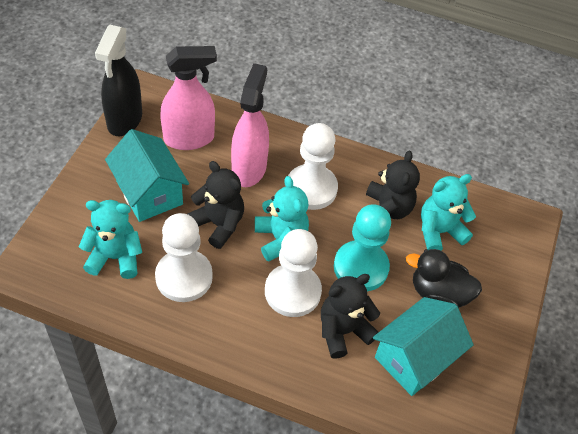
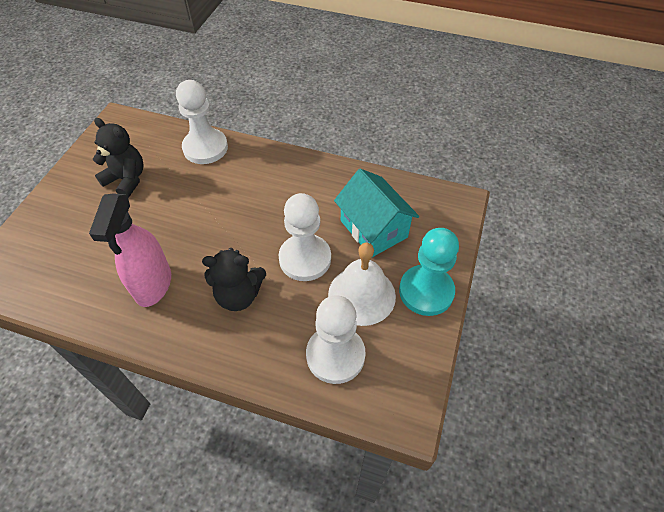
black duck: [406,249,482,308] = 1 -> none = 0
black spray bottle: [95,24,142,136] = 1 -> none = 0
black teddy bear: [188,161,244,249] [321,274,380,359] [366,151,420,219] = 3 -> [93,118,144,198] [202,248,266,311] = 2
pink spray bottle: [160,46,217,150] [231,63,269,187] = 2 -> [89,193,171,307] = 1
turquoise house: [105,129,189,222] [373,297,474,396] = 2 -> [334,169,419,257] = 1
turquoise teddy bear: [79,200,142,279] [255,176,309,262] [421,174,476,251] = 3 -> none = 0
white bell: none = 0 -> [328,243,396,326] = 1

